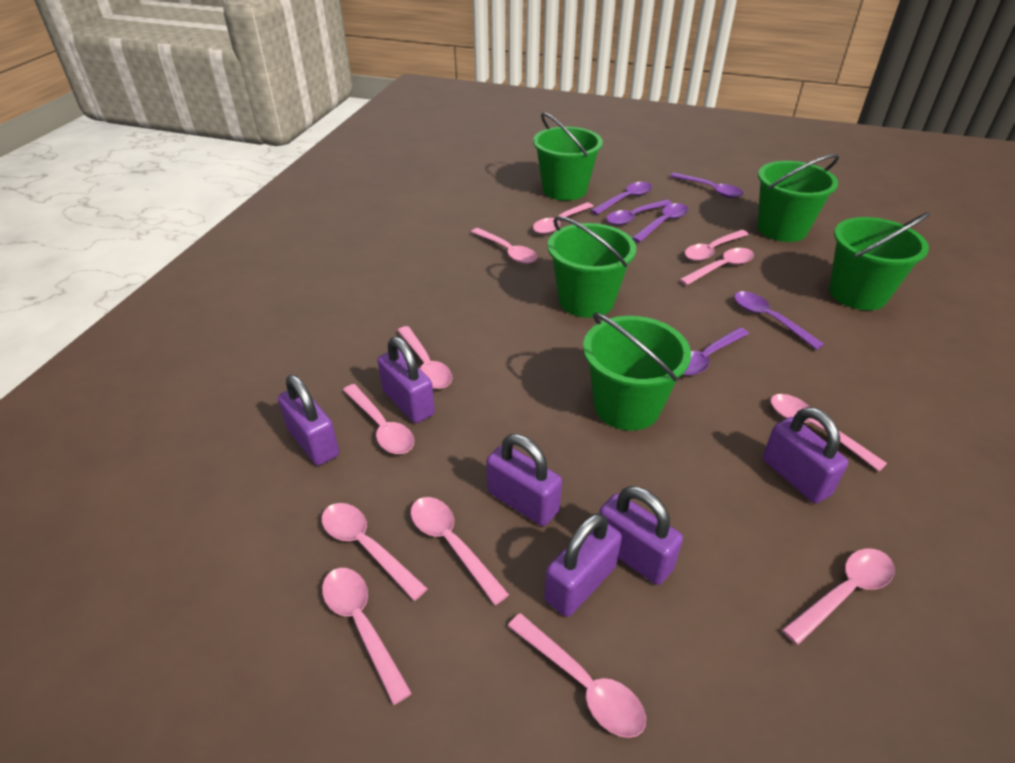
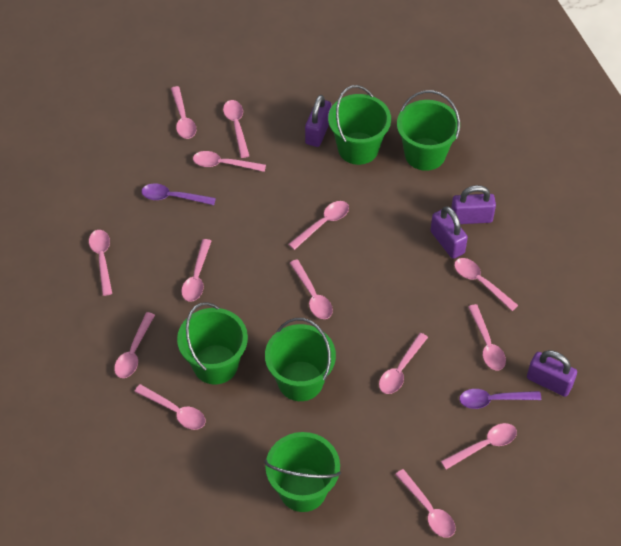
pink spoon: [322,503,428,601] [322,568,412,705] [343,384,414,454] [397,326,452,389] [411,497,510,605] [471,228,538,264] [508,613,646,738] [533,202,593,234] [679,248,754,285] [685,230,749,261] [770,394,887,472] [782,549,895,645] = 12 -> [89,230,112,296] [114,312,155,378] [134,384,205,430] [171,86,197,139] [181,239,211,302] [193,151,266,172] [223,100,249,158] [288,201,349,250] [290,259,333,319] [379,333,428,394] [395,469,455,538] [441,423,517,470] [454,258,518,311] [468,304,506,370] = 14
purple padlock: [278,375,339,465] [378,336,435,423] [486,434,562,526] [545,513,622,617] [599,486,683,585] [763,407,848,503] = 6 -> [305,95,331,147] [430,206,468,259] [451,185,496,224] [527,350,577,397] = 4
purple spoon: [591,182,652,215] [606,199,672,225] [632,203,688,242] [670,172,744,198] [683,327,749,375] [734,291,824,350] = 6 -> [141,183,216,205] [459,389,541,409] = 2

